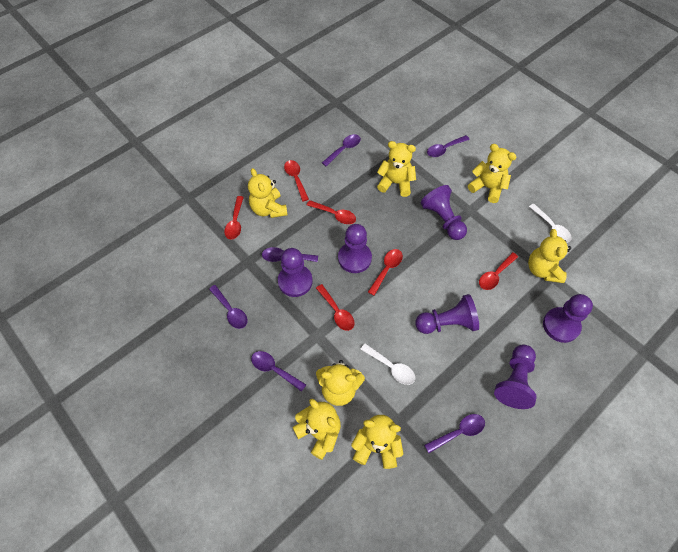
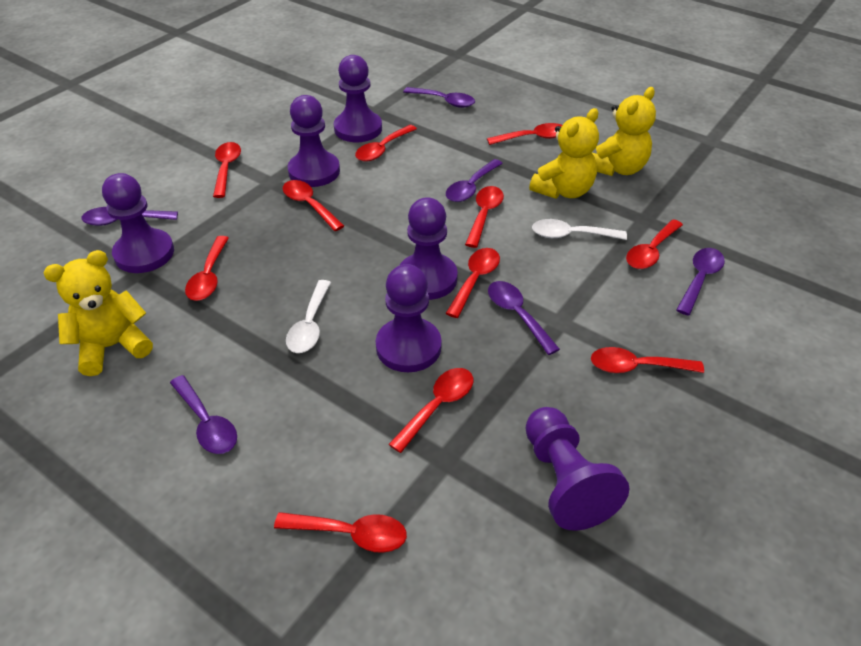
red spoon: [224,196,244,239] [284,160,309,202] [307,200,356,224] [316,284,354,331] [368,249,403,296] [479,252,518,290] = 6 -> [185,236,229,301] [213,142,241,198] [274,512,407,553] [283,180,344,231] [355,125,417,161] [389,368,473,453] [445,248,500,318] [465,186,504,248] [487,123,562,145] [591,347,704,373] [626,219,683,269] = 11
yellow teddy bear: [248,168,287,218] [293,399,341,460] [316,360,365,406] [351,415,403,469] [377,141,416,197] [468,144,516,203] [528,229,571,283] = 7 -> [44,250,153,376] [529,108,599,199] [592,87,656,176] = 3

